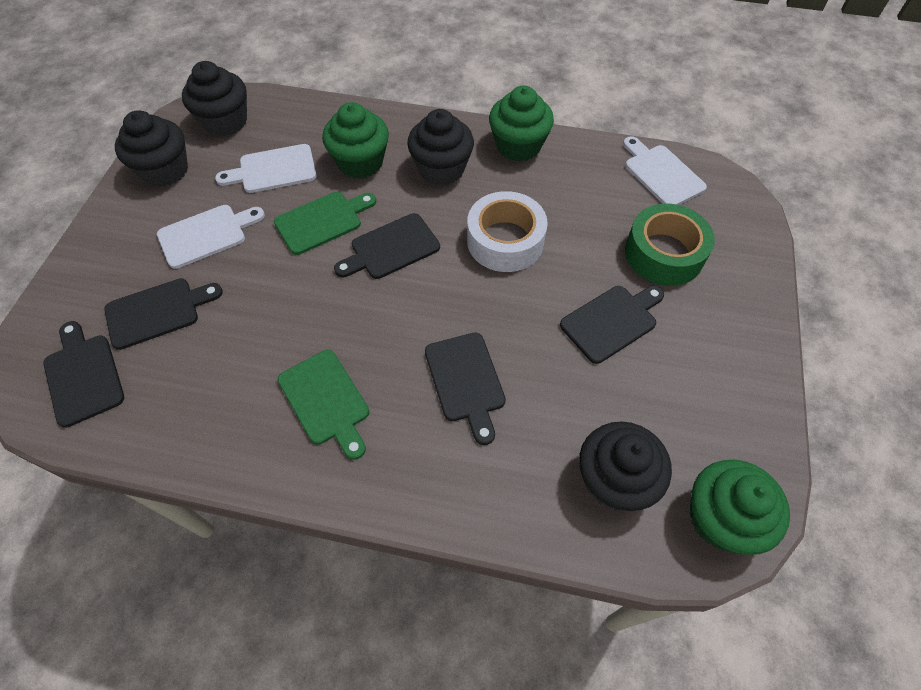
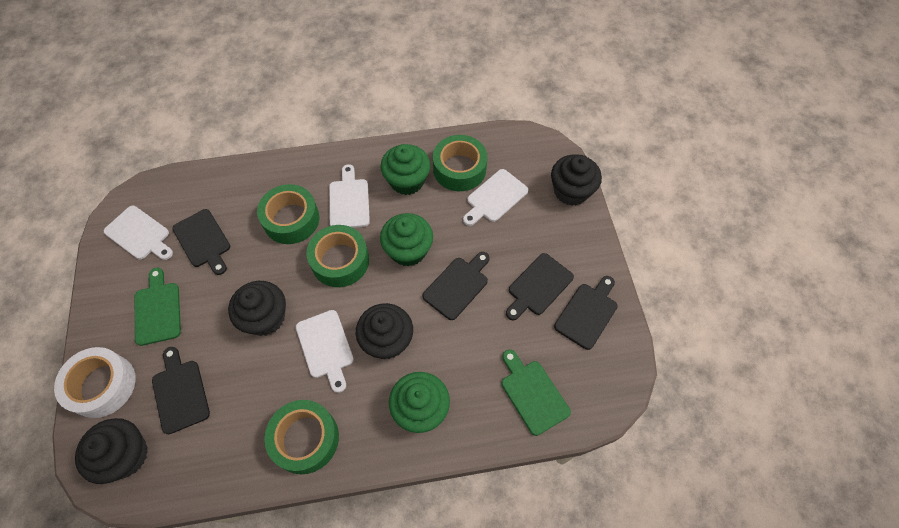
green tape: [625,203,715,286] = 1 -> [257,184,320,244] [264,400,339,474] [306,225,369,287] [433,135,487,191] = 4
white cutting board: [157,205,265,269] [215,144,316,193] [623,136,707,205] = 3 -> [104,206,173,260] [296,310,354,393] [329,164,370,228] [463,169,528,226] = 4

